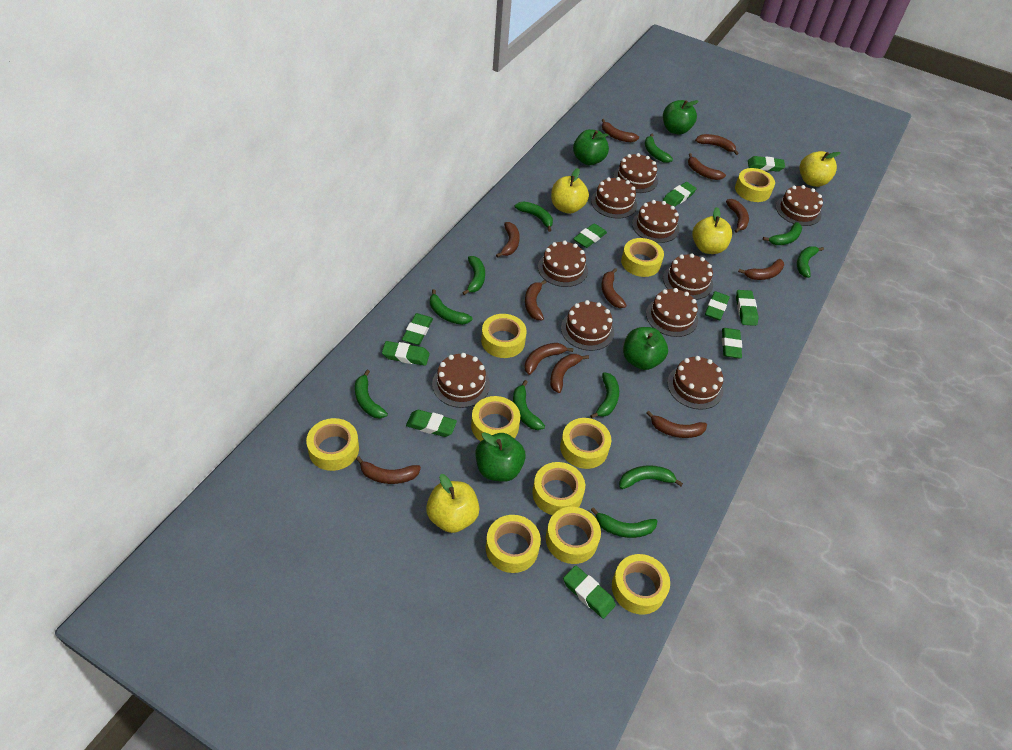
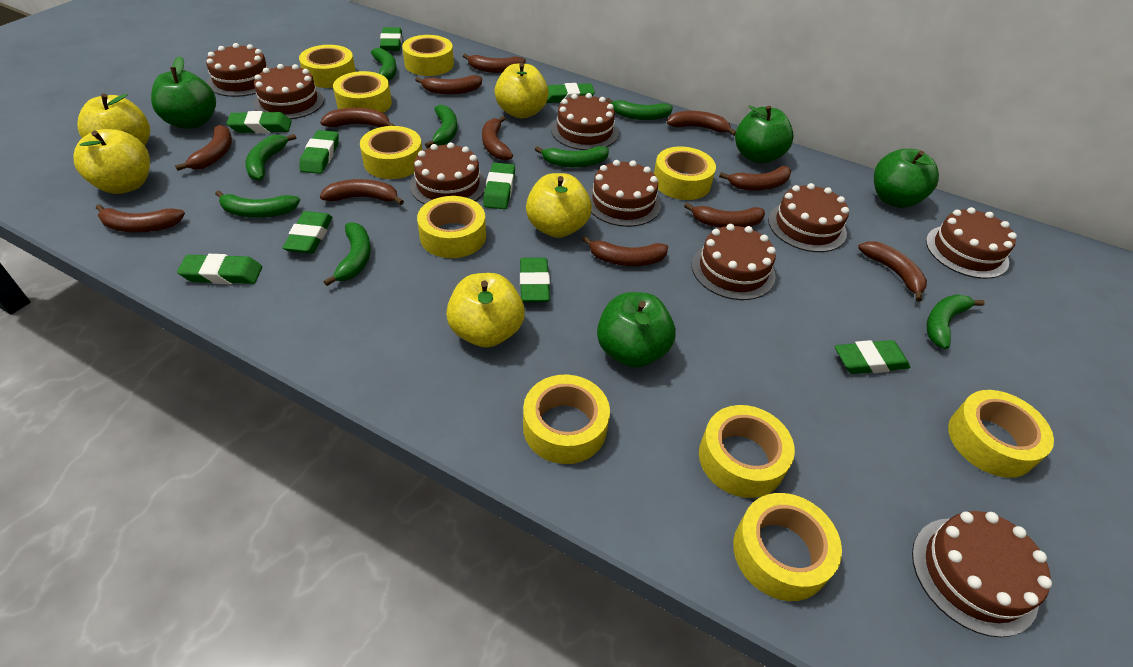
brown cake: [432,353,490,408] [538,241,588,287] [561,300,614,351] [591,177,637,218] [613,153,658,193] [632,200,679,243] [646,288,698,337] [663,254,713,300] [667,356,723,410] [776,185,823,226] = 10 -> [206,43,270,97] [254,64,324,119] [410,142,486,204] [551,93,618,150] [587,160,661,227] [692,224,776,300] [768,183,849,252] [912,511,1052,637] [926,207,1017,279] = 9
green banana: [355,370,388,419] [430,289,472,325] [462,256,485,295] [513,380,545,430] [515,201,553,232] [590,372,619,418] [591,507,657,538] [619,465,683,489] [645,133,673,163] [763,222,802,245] [797,246,824,278] = 11 -> [215,190,300,218] [245,134,296,181] [323,222,371,286] [371,48,397,81] [425,105,457,148] [535,146,609,167] [606,98,673,120] [926,294,985,349] = 8
green eraser: [382,341,430,366] [402,313,433,345] [406,410,457,437] [563,566,616,619] [573,223,607,248] [663,182,697,207] [705,291,730,320] [722,328,742,358] [736,290,758,326] [748,156,785,172] = 10 -> [177,254,262,284] [227,111,292,133] [283,211,333,254] [300,130,339,174] [380,27,402,51] [483,163,515,209] [520,258,550,302] [546,83,595,103] [835,340,910,374] = 9
yellow apple: [426,474,479,533] [551,168,589,214] [692,207,732,254] [800,151,841,187] = 4 -> [73,129,150,194] [77,93,150,146] [446,273,525,348] [495,63,549,119] [526,173,592,238] = 5

